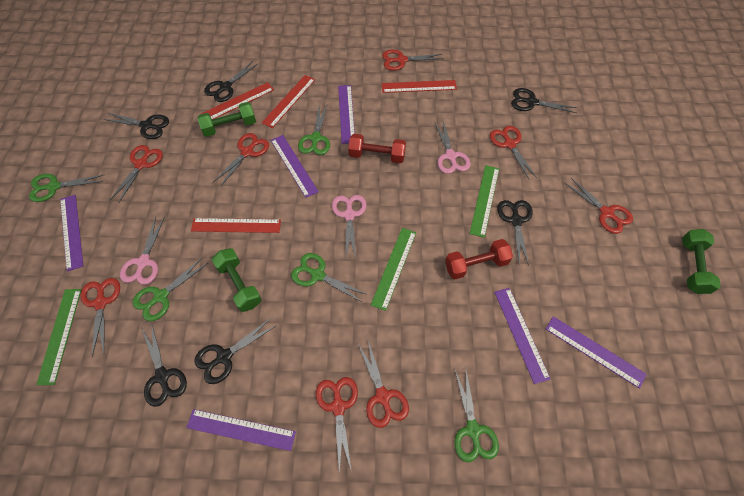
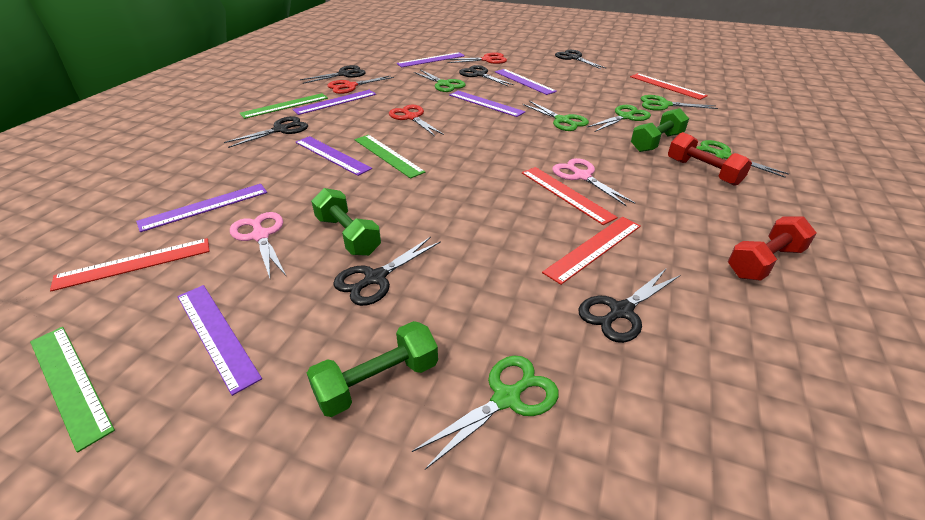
green scissors: [29,174,104,202] [132,257,208,321] [291,253,368,303] [298,105,330,155] [454,370,499,462] = 5 -> [412,356,559,470] [414,70,466,92] [523,101,589,131] [587,105,651,132] [641,95,718,111] [696,140,789,178] = 6
pink scissors: [120,216,165,285] [332,195,367,259] [434,121,470,174] = 3 -> [230,212,287,278] [552,158,635,206] = 2
purple ruler: [60,195,83,271] [186,409,296,451] [271,135,319,198] [338,85,355,144] [494,288,550,384] [546,316,647,389] = 6 -> [136,184,267,232] [177,285,262,396] [292,90,376,115] [296,136,372,176] [397,52,465,67] [449,91,525,117] [495,69,557,95] = 7
red scissors: [80,278,120,357] [110,145,163,202] [213,133,269,187] [316,377,358,475] [357,341,409,428] [382,50,444,71] [490,126,537,179] [565,178,633,234] = 8 -> [328,75,394,94] [389,105,444,136] [446,52,507,64] = 3

